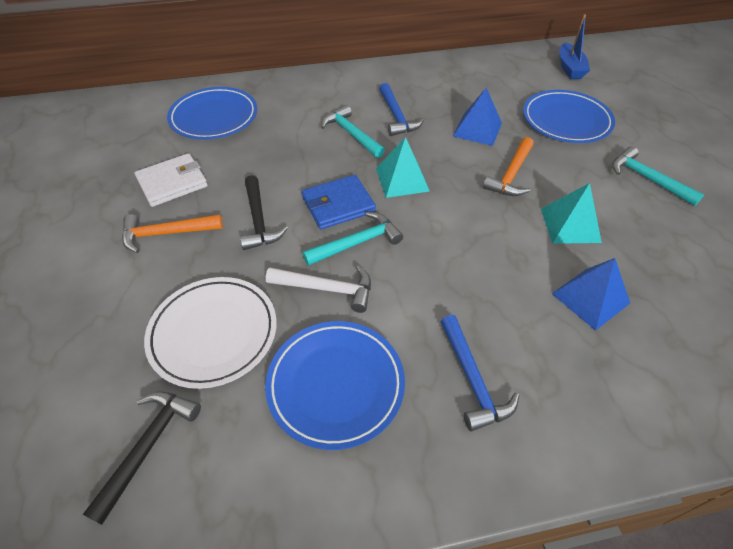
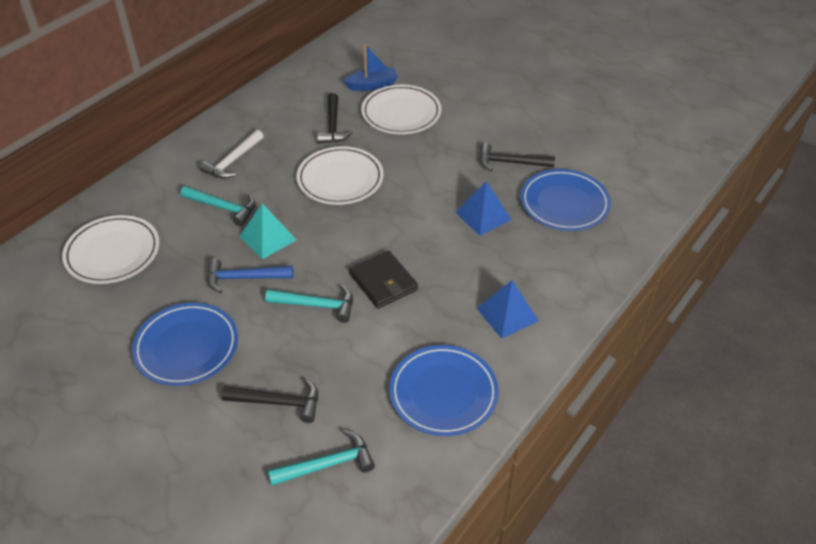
black hammer: [83,392,201,525] [240,175,288,250] = 2 -> [221,379,318,423] [317,93,353,144] [479,143,555,171] = 3
black wallet: none = 0 -> [349,251,418,309] = 1
blue hammer: [379,83,424,136] [441,315,520,431] = 2 -> [207,258,293,293] = 1
blue wallet: [302,175,376,229] = 1 -> none = 0
orange hammer: [122,214,223,253] [483,137,534,196] = 2 -> none = 0
turquoise pyramid: [376,137,430,198] [541,183,602,244] = 2 -> [239,203,296,259] = 1
white plate: [144,277,277,389] = 1 -> [62,215,159,284] [296,146,384,205] [361,85,441,134] = 3
white wallet: [134,153,208,207] = 1 -> none = 0

